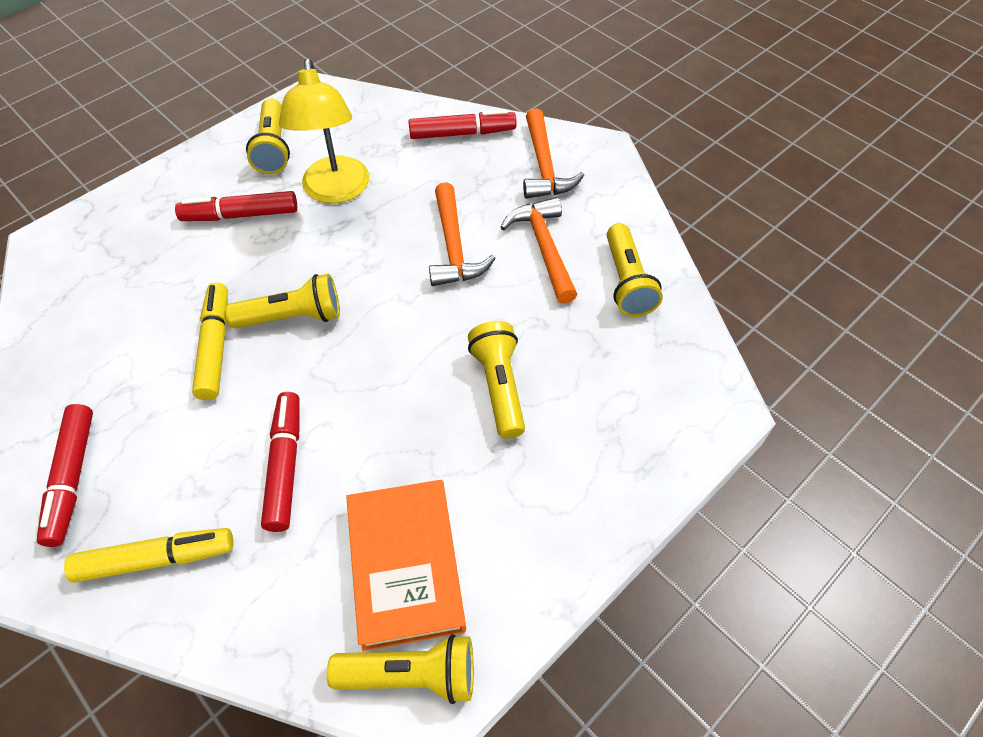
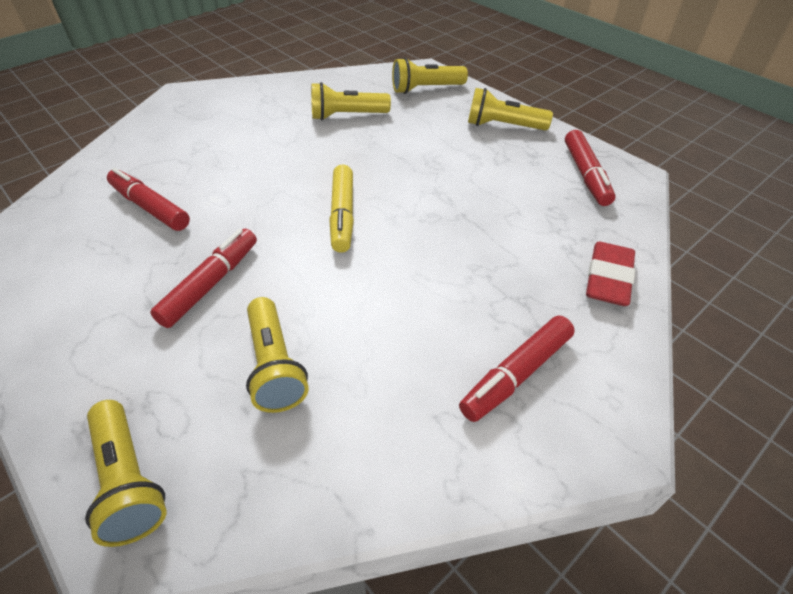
orange book: [346,480,466,651] = 1 -> none = 0
orange hammer: [429,182,496,286] [500,197,578,304] [523,108,584,199] = 3 -> none = 0
red eraser: none = 0 -> [586,242,635,306] = 1
yellow lamp: [279,58,369,203] = 1 -> none = 0
yellow marker: [64,528,234,583] [192,282,228,400] = 2 -> [329,165,354,253] = 1

